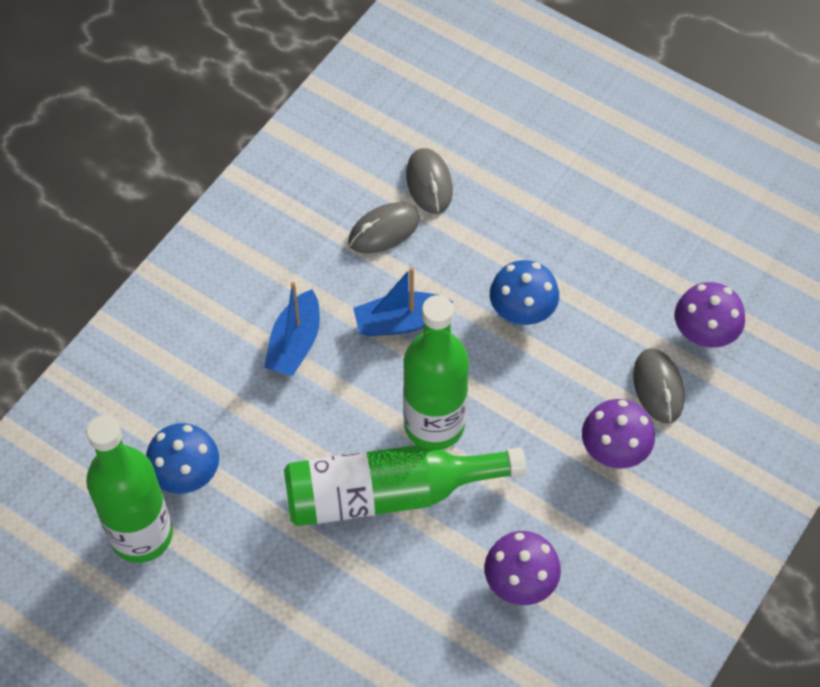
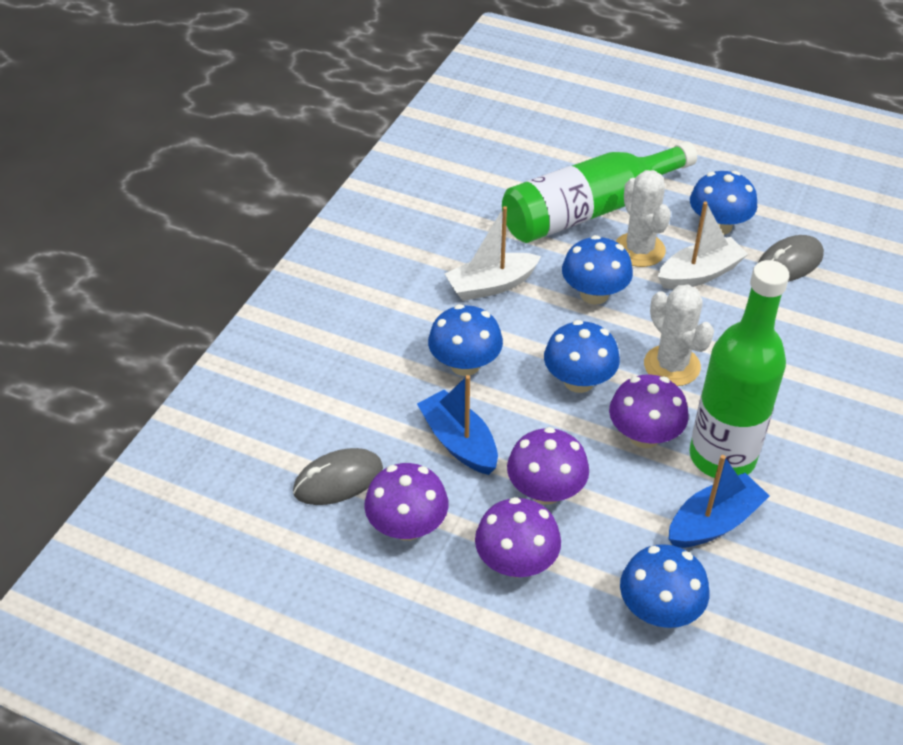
blue mushroom: [146,423,219,494] [490,260,559,325] = 2 -> [428,304,503,376] [544,320,620,393] [562,235,633,305] [620,544,709,628] [690,171,757,235] = 5
green bottle: [86,415,173,563] [284,444,526,526] [403,295,469,449] = 3 -> [502,141,697,243] [689,260,790,478] = 2
grey mouse: [348,202,420,254] [406,148,453,214] [633,349,684,423] = 3 -> [293,448,383,505] [758,235,824,282] = 2
purple mushroom: [484,531,561,605] [582,399,655,469] [675,282,745,348] = 3 -> [364,463,448,541] [475,497,561,578] [507,427,589,505] [609,374,689,448] = 4
white boat: none = 0 -> [444,206,541,301] [658,201,748,289] = 2
white cactus: none = 0 -> [616,170,671,267] [644,284,714,386] = 2

